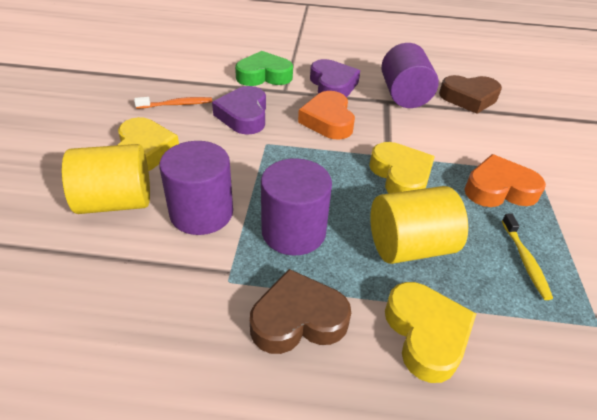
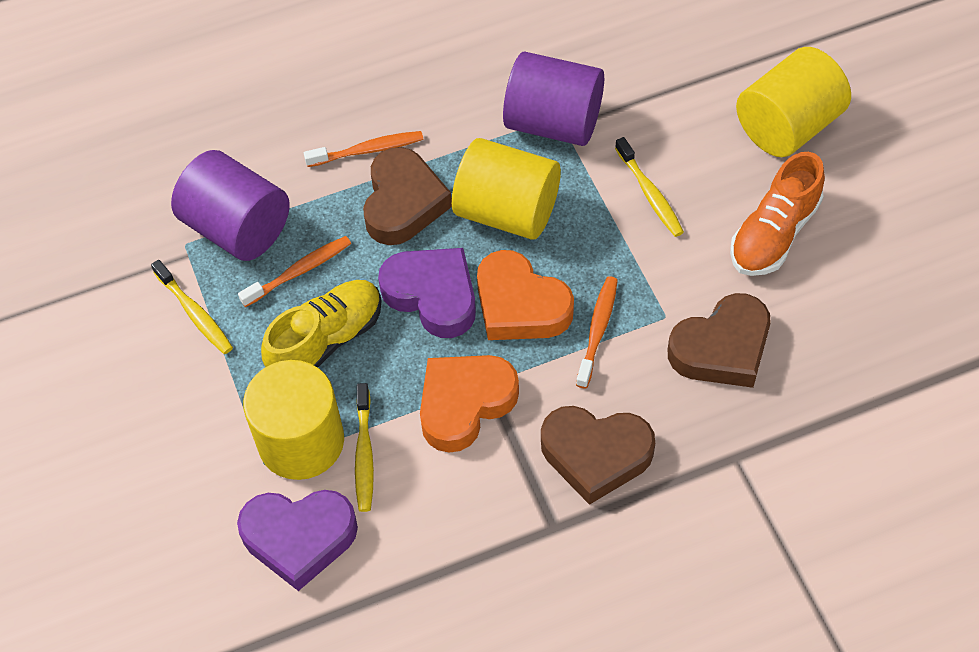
brown heart: [250,269,351,354] [439,75,502,114] = 2 -> [363,147,452,245] [541,406,655,505] [668,293,771,388] = 3
green heart: [235,51,293,86] = 1 -> none = 0
orange shoe: none = 0 -> [730,152,825,276] = 1
orange toothbrush: [134,97,212,109] = 1 -> [238,236,351,307] [304,131,423,167] [576,276,618,388] = 3
purple cylinder: [159,141,233,235] [261,158,332,256] [381,43,439,108] = 3 -> [171,150,290,261] [503,52,604,146] = 2
yellow cylinder: [62,144,150,214] [370,186,468,264] = 2 -> [243,360,344,480] [452,138,561,240] [736,47,851,157] = 3
yellow heart: [118,117,179,171] [369,142,435,193] [385,282,476,383] = 3 -> none = 0
yellow shoe: none = 0 -> [261,280,382,367] = 1
yellow toothbrush: [502,214,553,300] = 1 -> [151,260,233,354] [355,383,374,512] [615,137,684,237] = 3

